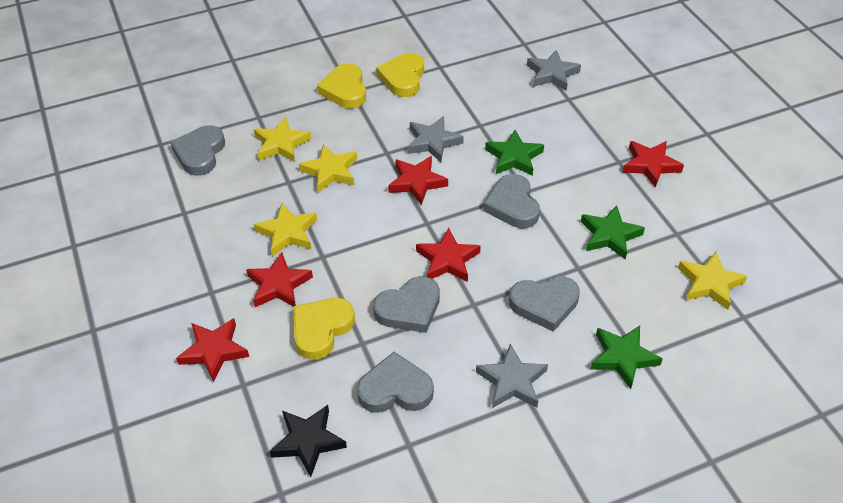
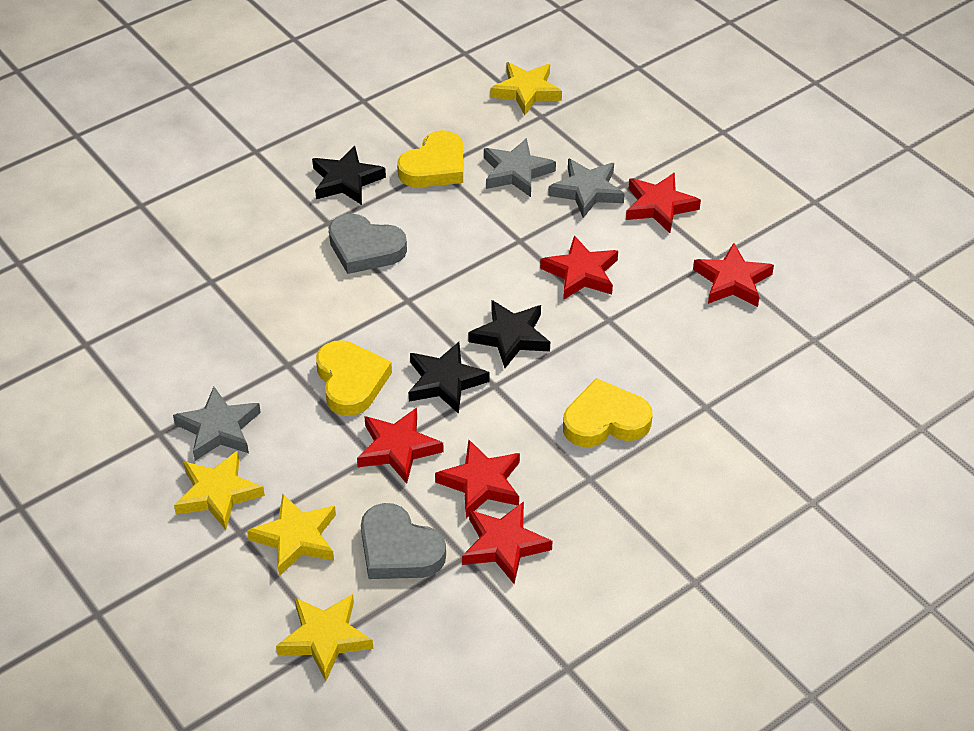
black star: [269,405,347,477] = 1 -> [312,146,386,205] [409,342,490,414] [468,300,550,368] = 3
green star: [485,130,544,176] [581,205,645,259] [590,326,663,389] = 3 -> none = 0
grey heart: [170,125,225,176] [357,352,434,413] [373,276,440,333] [483,174,540,228] [509,276,580,332] = 5 -> [329,214,407,274] [361,503,446,579] = 2
red star: [176,318,249,382] [246,252,313,307] [388,156,448,205] [416,228,481,282] [622,141,684,188] = 5 -> [357,407,444,484] [435,440,520,518] [462,501,552,584] [540,235,618,300] [626,172,701,233] [693,243,774,307] = 6

